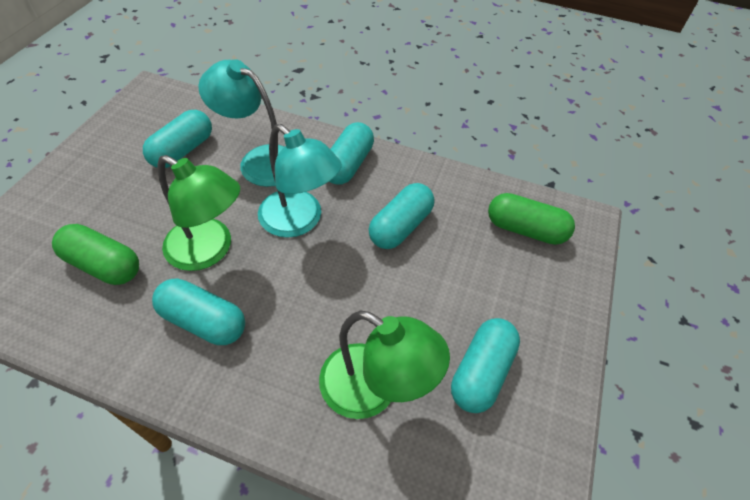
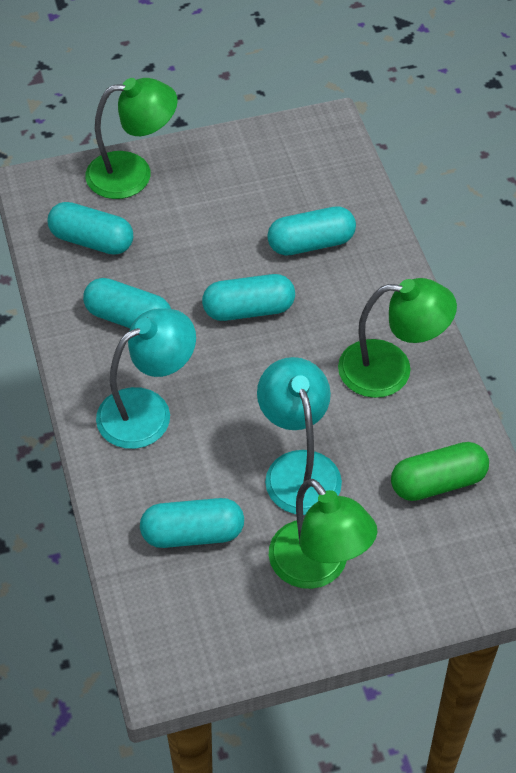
green capsule: [52,224,139,285] [488,193,575,245] = 2 -> [391,442,489,501] = 1
green lamp: [158,155,240,271] [319,310,450,419] = 2 -> [85,78,178,199] [269,479,377,589] [338,278,457,398] = 3

